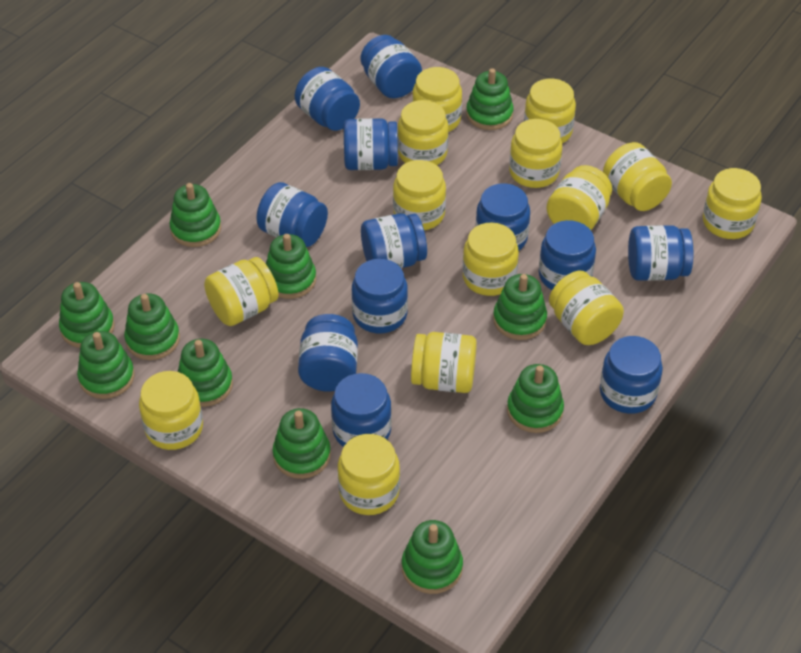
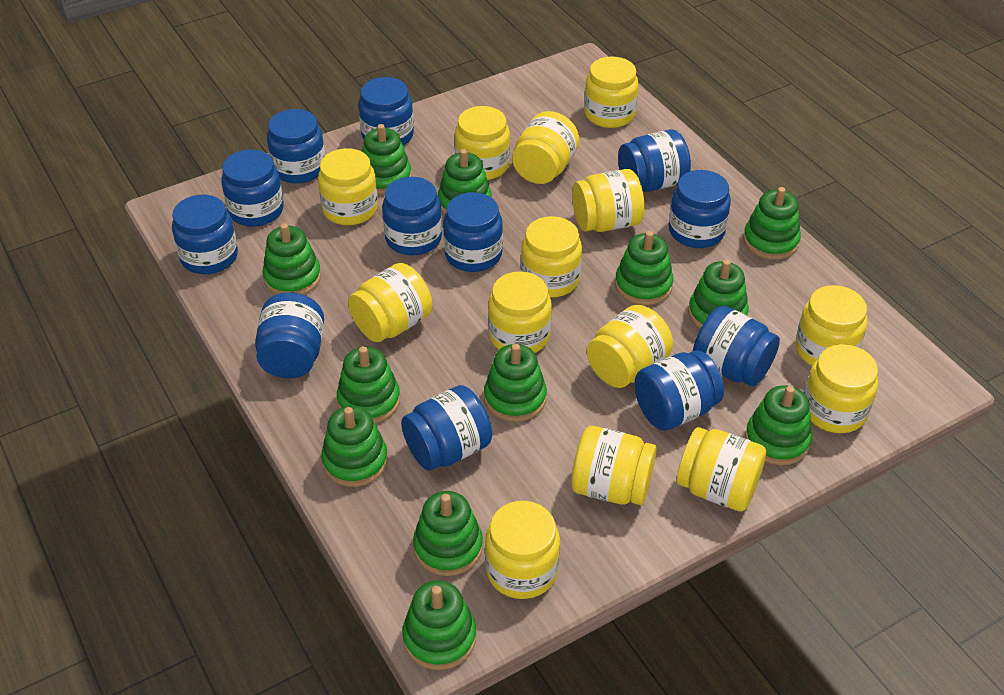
green stacking toy: [59,282,115,348] [77,331,134,399] [124,293,180,360] [170,183,221,247] [178,339,233,407] [266,234,316,299] [272,408,331,479] [402,520,463,594] [466,68,514,130] [493,274,547,340] [507,364,564,433] = 11 -> [262,223,321,295] [321,406,388,487] [337,346,400,423] [362,124,412,194] [402,580,476,670] [413,491,483,576] [438,149,492,214] [484,344,547,422] [615,231,674,305] [688,259,749,329] [743,187,801,260] [745,385,812,465] = 12

